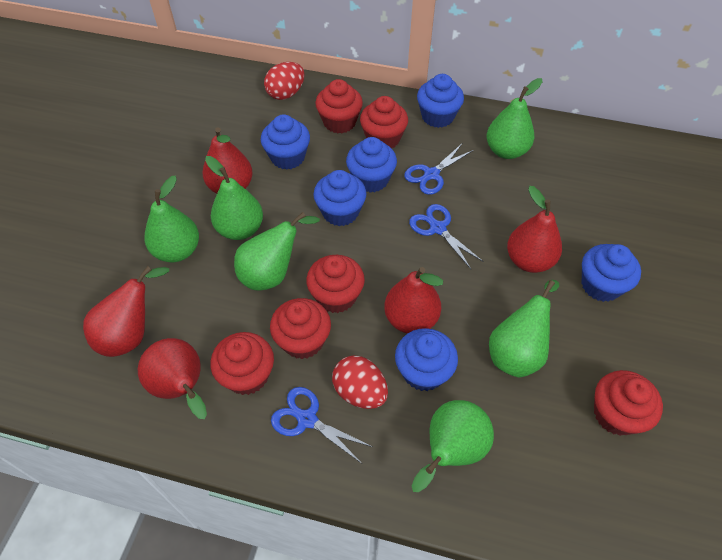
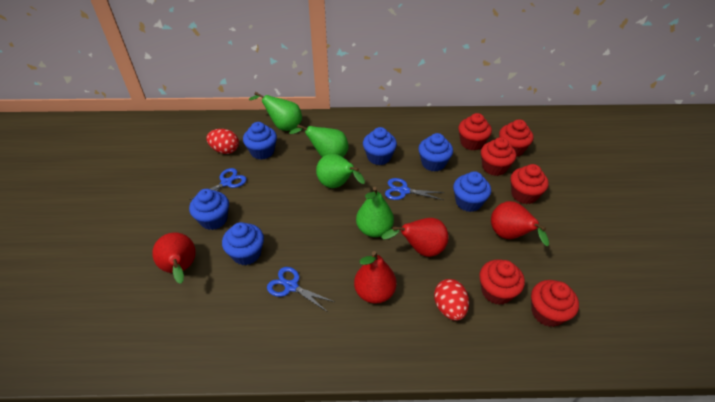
green pear: [144,176,199,262] [205,156,263,240] [234,212,320,290] [412,400,494,492] [487,78,542,159] [489,280,559,377] = 6 -> [249,92,302,131] [289,125,349,157] [316,154,365,188] [356,187,394,237] = 4
red pear: [83,266,169,357] [138,338,207,419] [203,127,253,193] [384,267,443,334] [507,186,562,273] = 5 -> [152,232,196,284] [354,251,397,304] [381,218,449,257] [491,201,549,246] = 4

